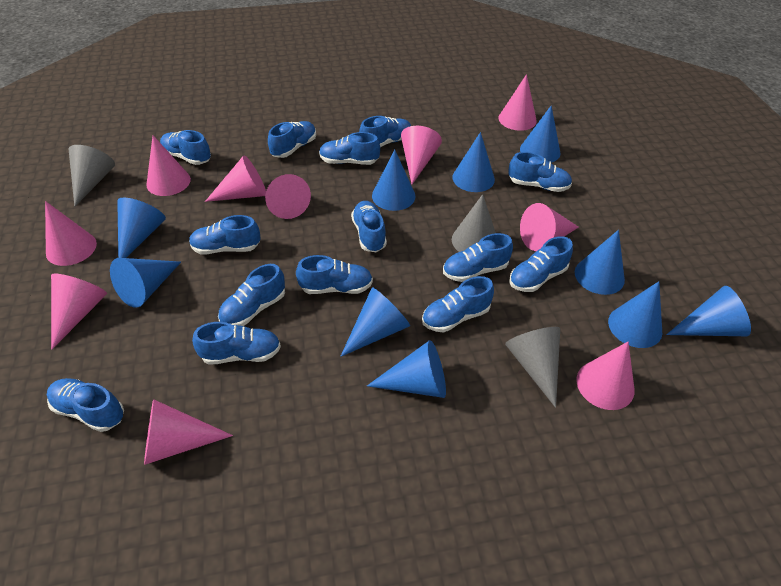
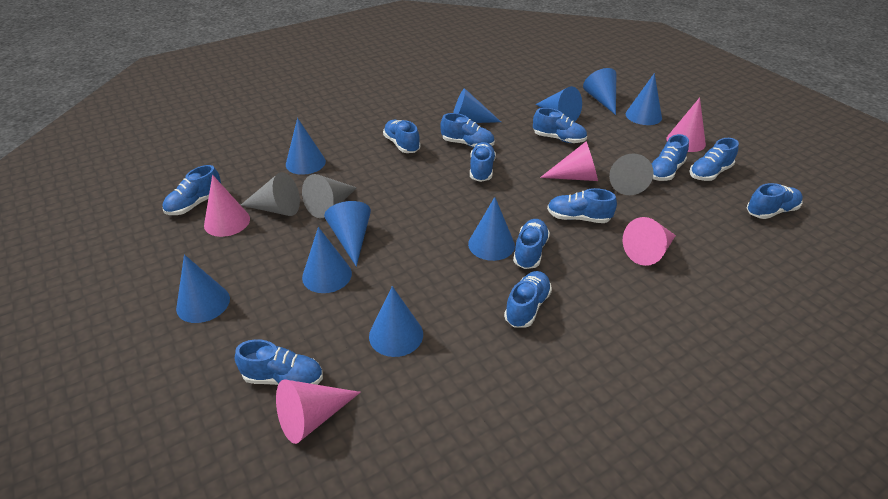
blue shoe: [47,378,124,432] [160,130,211,165] [189,215,261,254] [192,322,281,365] [218,264,285,326] [268,121,316,158] [296,255,373,294] [319,132,380,165] [351,201,387,252] [359,116,411,147] [422,276,494,332] [443,233,513,282] [508,152,572,192] [509,236,573,292] = 14 -> [162,165,221,215] [235,339,323,385] [383,120,421,153] [440,113,494,148] [470,142,496,182] [504,271,552,328] [513,219,550,269] [533,108,587,143] [547,188,617,223] [652,134,689,181] [689,138,739,181] [747,183,803,219] = 12
pink cone: [45,201,97,266] [51,274,107,350] [144,399,233,465] [146,135,191,196] [205,155,266,202] [265,174,311,219] [401,126,442,184] [499,74,537,131] [520,203,579,251] [576,342,635,410] = 10 -> [204,175,250,237] [276,379,361,444] [540,142,598,181] [623,217,676,266] [667,97,706,152] = 5

